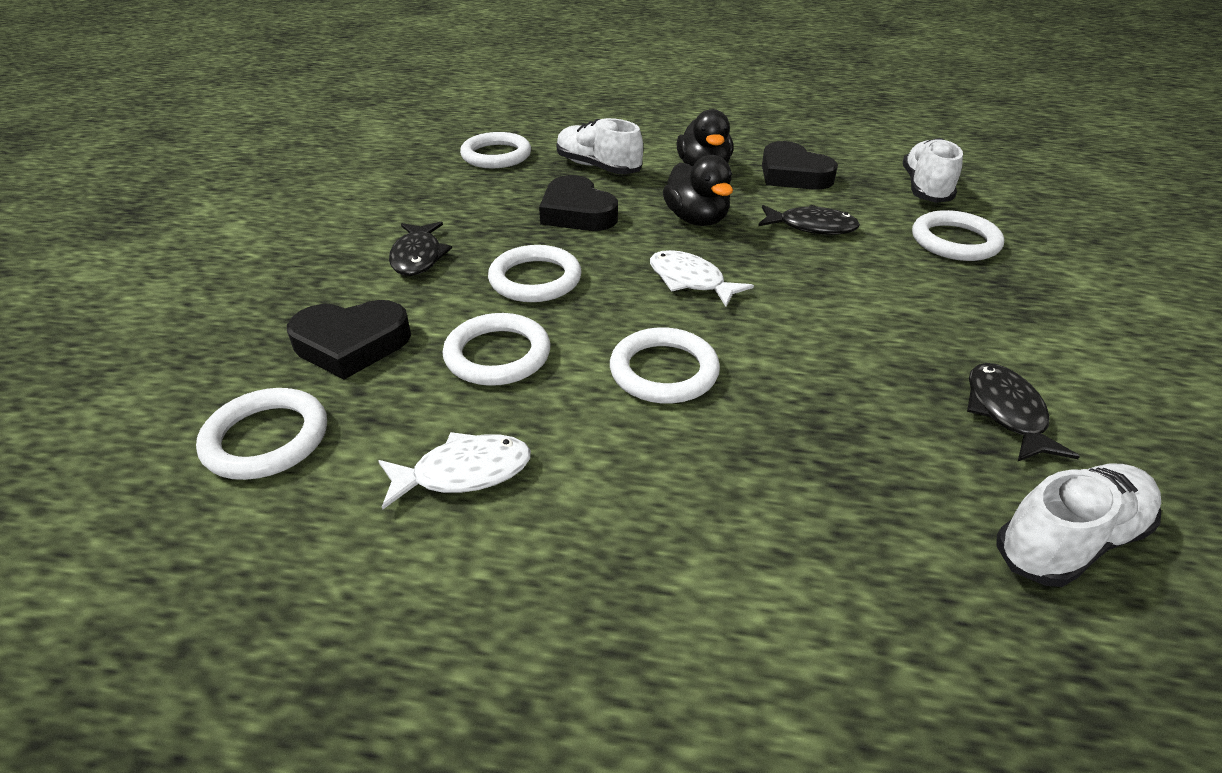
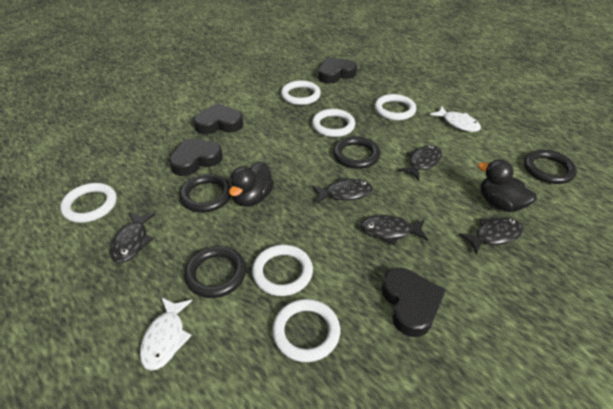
black fish: [389,222,452,276] [758,205,860,235] [967,363,1080,461] = 3 -> [110,212,156,263] [312,177,373,204] [361,215,428,245] [398,145,442,180] [458,217,523,254] = 5
black heart: [287,300,411,380] [539,175,618,231] [762,141,838,190] = 3 -> [169,139,223,176] [193,103,243,134] [318,58,357,84] [382,268,446,337] = 4
black ring: none = 0 -> [180,174,231,212] [184,246,246,298] [333,136,380,169] [524,150,577,184] = 4
white shoe: [557,118,643,174] [903,138,963,203] [996,464,1161,587] = 3 -> none = 0

